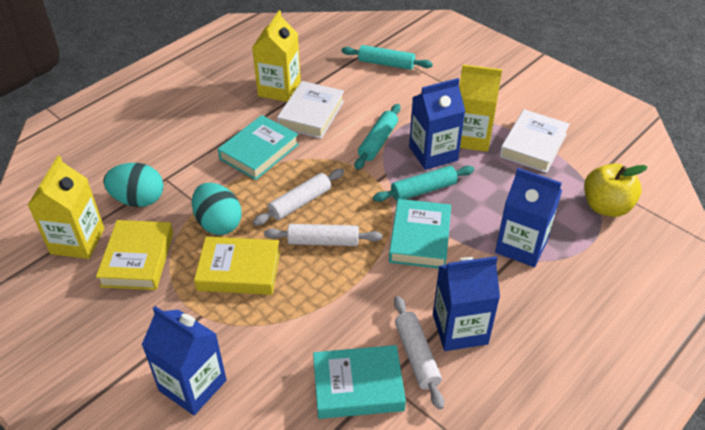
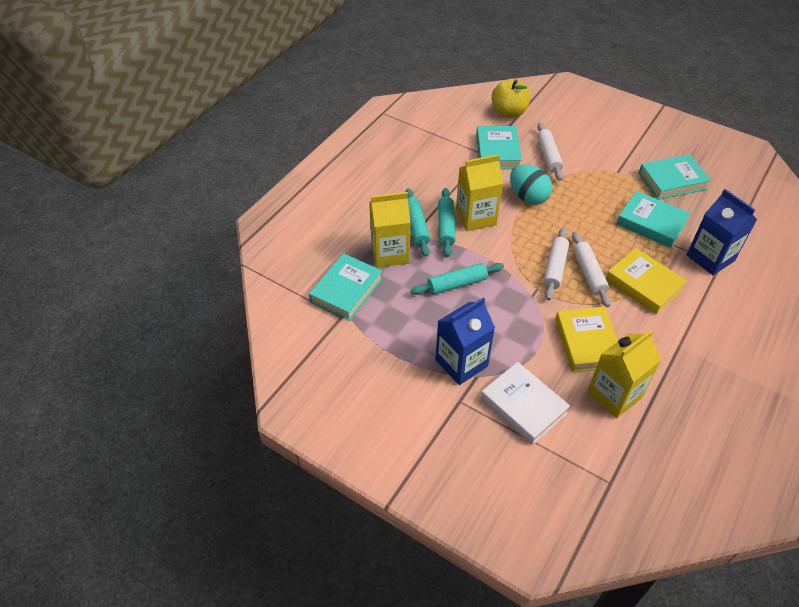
blue carton: [142,306,227,415] [409,78,465,170] [433,256,500,351] [495,168,562,267] = 4 -> [435,297,495,385] [687,189,757,275] = 2
turquoise book: [218,115,299,180] [313,345,406,419] [389,199,451,269] = 3 -> [309,253,382,321] [476,126,522,169] [616,191,690,248] [639,154,711,200] = 4
turquoise egg: [103,163,164,207] [192,182,242,235] = 2 -> [510,164,552,205] = 1
white book: [277,81,344,139] [500,109,570,173] = 2 -> [481,362,570,445] = 1

